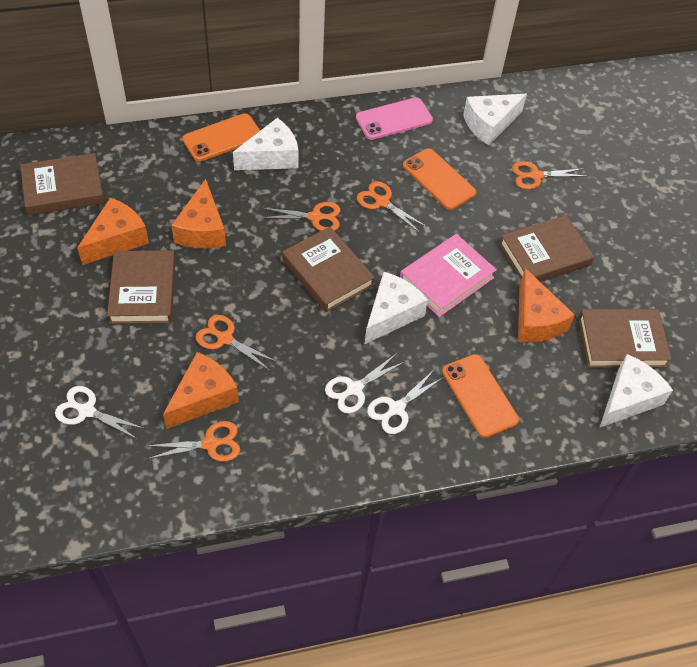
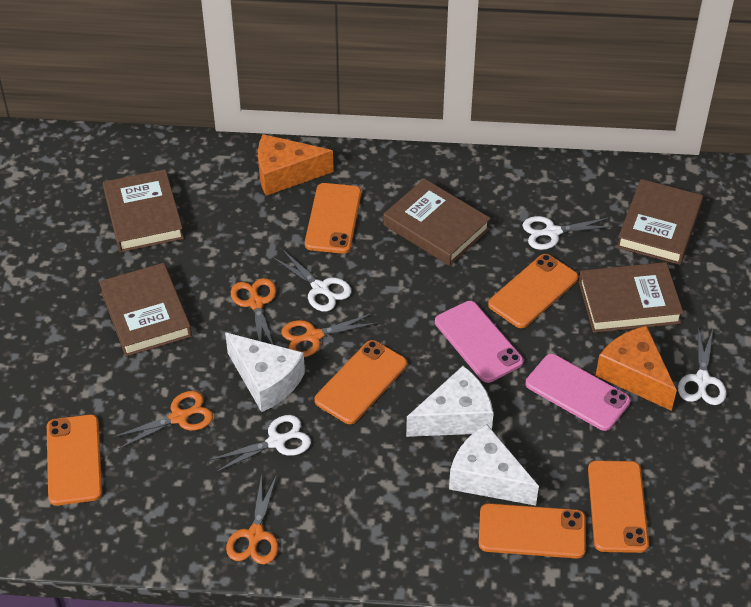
orange cheese: [77,198,149,265] [163,352,239,429] [171,179,226,249] [518,268,575,342] = 4 -> [258,134,334,196] [596,326,677,411] = 2
orange phone: [183,113,260,162] [403,148,476,210] [442,354,519,438] = 3 -> [47,414,102,506] [305,183,361,254] [314,340,407,424] [479,503,586,559] [488,254,578,328] [588,461,649,553] = 6
orange scissors: [146,421,240,461] [196,315,277,371] [262,202,340,231] [357,181,427,233] [512,161,587,189] = 5 -> [112,391,213,449] [226,474,278,565] [231,278,276,344] [281,313,378,357] = 4
pink book: [400,234,497,317] = 1 -> none = 0
pink phone: [356,97,433,140] = 1 -> [435,301,523,383] [526,354,631,431] = 2
white cheese: [233,118,299,170] [364,272,428,345] [463,94,527,145] [600,354,673,427] = 4 -> [225,332,305,412] [406,366,494,437] [449,424,539,506] = 3
white scissors: [55,386,145,439] [325,354,404,413] [367,370,444,434] = 3 -> [210,415,311,473] [272,249,352,312] [522,216,614,250] [678,327,727,405] = 4

